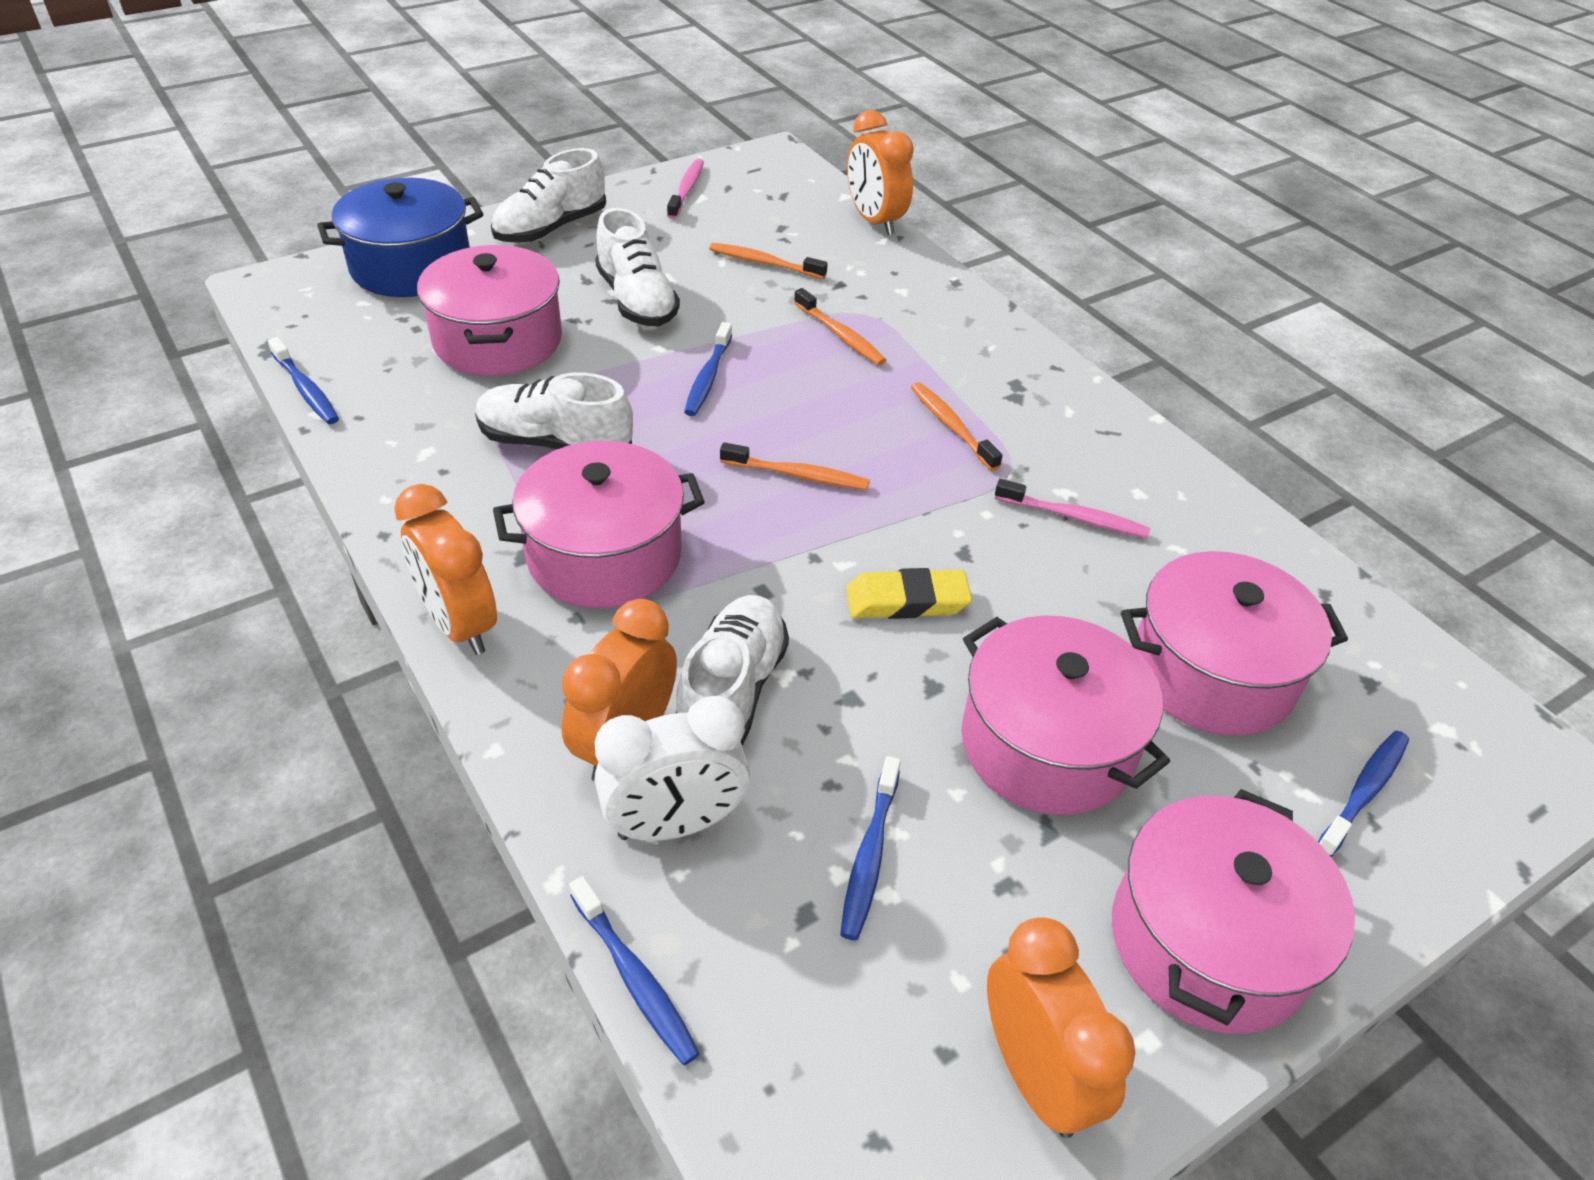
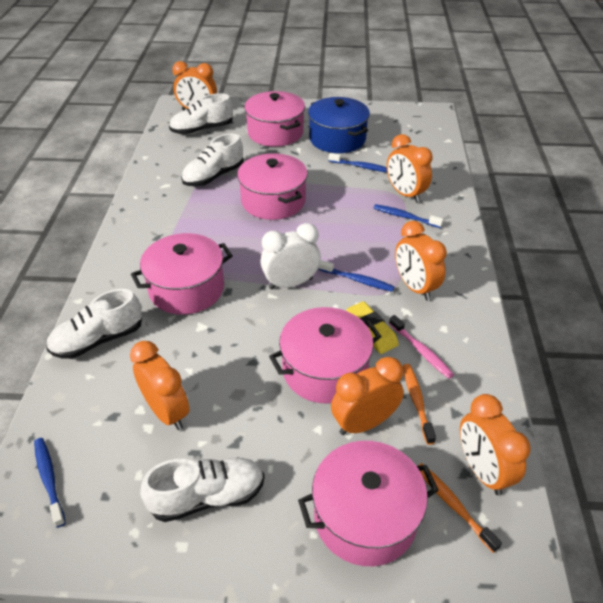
blue toothbrush: [268,337,339,424] [569,876,700,1065] [684,322,732,416] [840,756,901,940] [1318,731,1409,857] = 5 -> [34,438,66,528] [319,260,395,292] [329,153,387,172] [374,204,444,228] = 4
orange clock: [394,484,497,655] [562,599,677,782] [847,110,914,235] [987,917,1135,1138] = 4 -> [130,341,190,430] [172,61,217,110] [331,357,404,435] [387,134,432,203] [395,221,447,301] [460,394,531,495] = 6
orange toothbrush: [709,243,828,279] [720,442,870,490] [794,288,886,365] [911,382,1003,471] = 4 -> [403,364,436,445] [418,463,502,553] = 2
pink toothbrush: [667,159,704,219] [995,479,1150,538] = 2 -> [389,315,454,379] = 1

